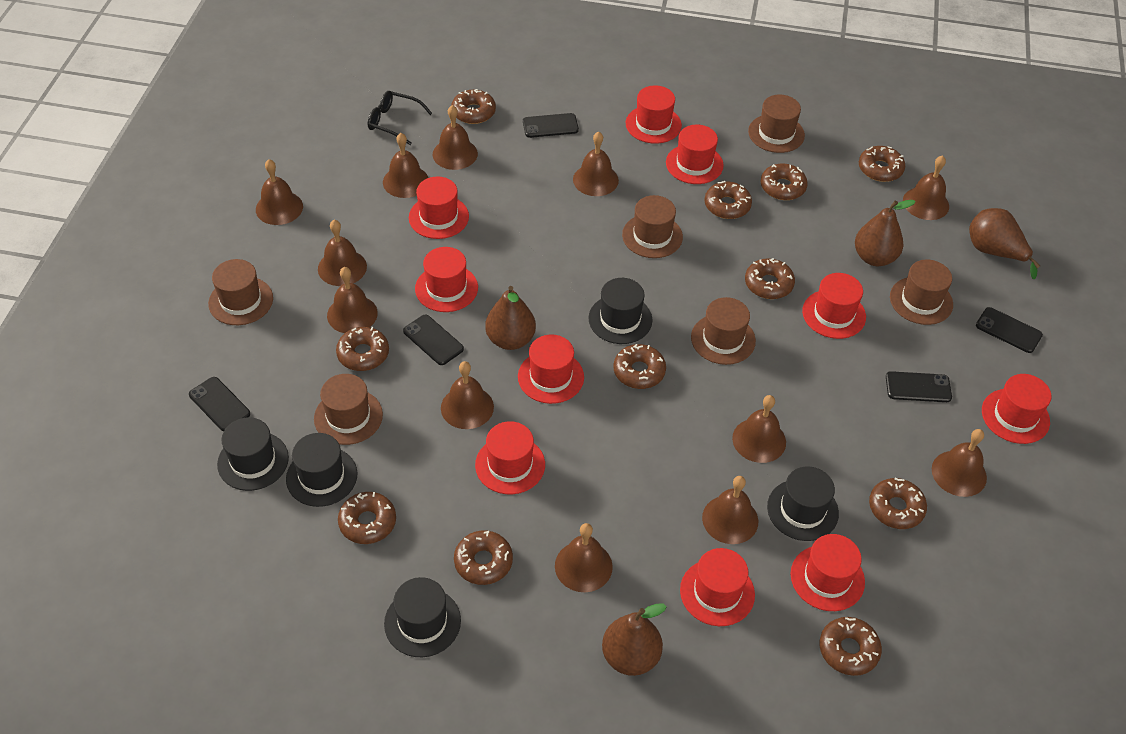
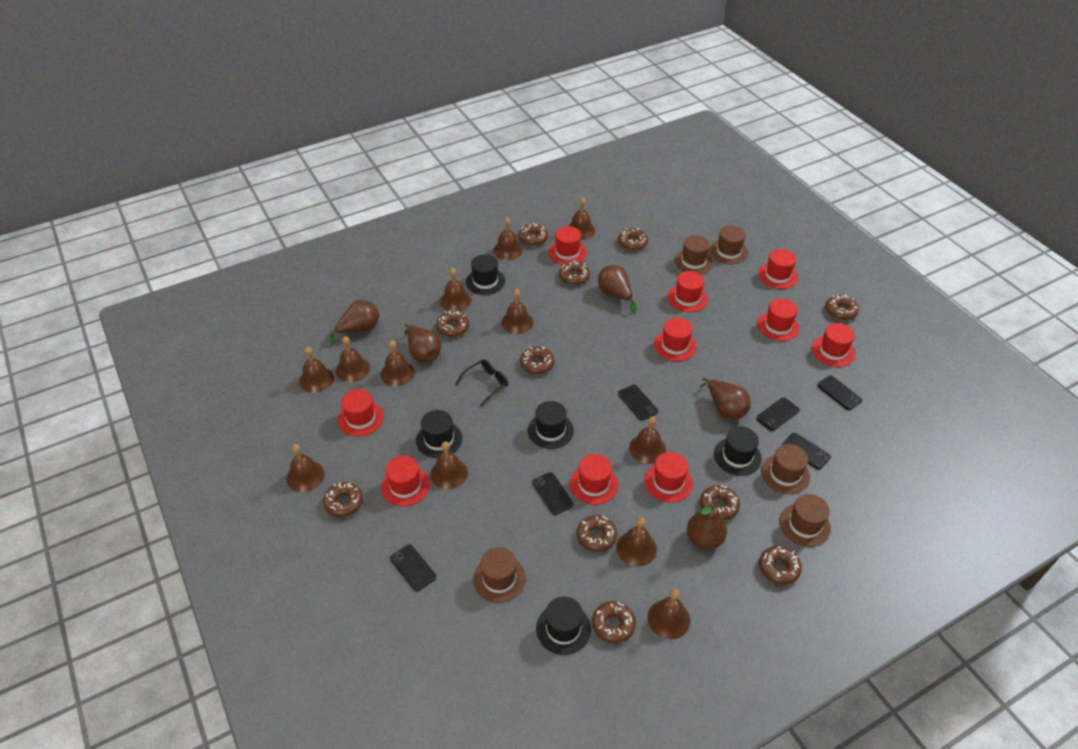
black phone: [189,377,250,431] [403,315,464,365] [523,113,579,138] [886,371,952,402] [976,307,1043,353] = 5 -> [390,544,436,591] [532,472,573,515] [618,385,658,421] [756,397,800,431] [782,433,831,470] [817,375,862,410] = 6
brown hat: [208,259,273,325] [314,374,383,445] [622,195,683,258] [691,297,756,365] [748,95,805,153] [890,260,953,325] = 6 -> [473,547,526,603] [674,235,713,274] [710,226,748,264] [761,444,810,494] [780,494,831,547] = 5
brown pear: [485,286,536,350] [602,603,667,676] [855,200,916,266] [969,208,1040,279] = 4 -> [329,300,379,346] [404,324,441,362] [598,265,636,313] [687,504,727,550] [699,377,751,419] = 5

